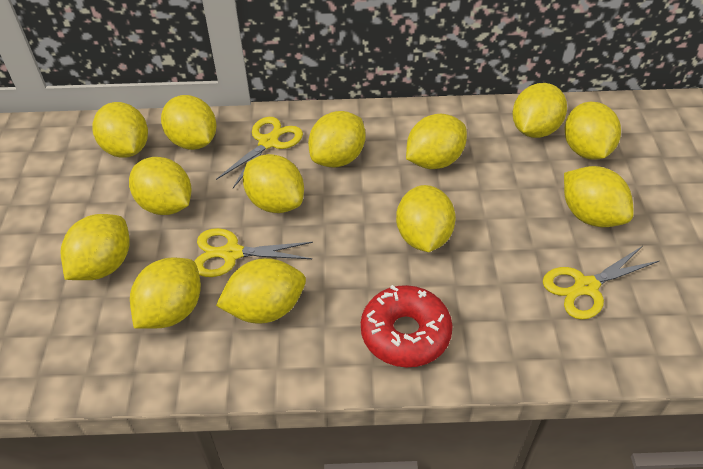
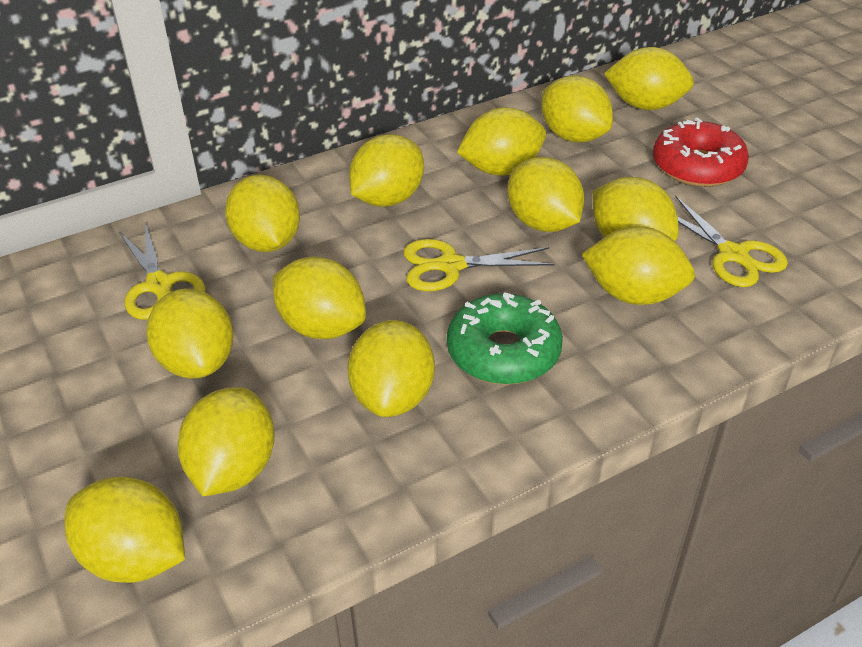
green donut: none = 0 -> [447,292,563,385] = 1

